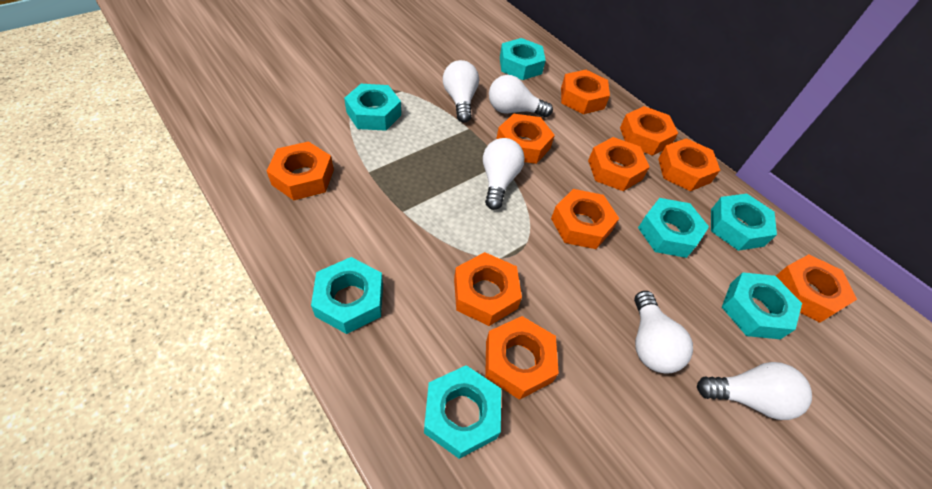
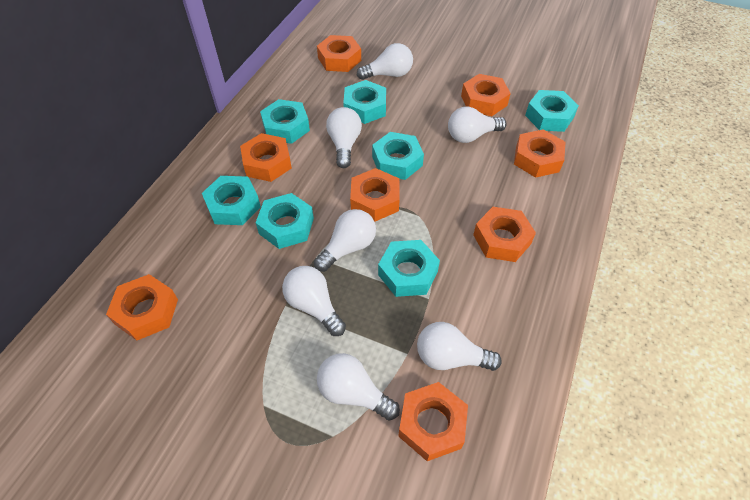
orange nut: [267,141,334,200] [454,252,522,326] [485,316,559,400] [497,114,555,164] [551,189,619,249] [561,70,610,114] [588,137,649,191] [620,106,678,156] [658,138,720,191] [776,254,857,323] = 10 -> [106,274,178,340] [240,133,292,182] [317,35,361,72] [350,168,400,222] [398,382,468,461] [461,74,511,116] [473,207,536,262] [514,129,565,178] = 8
white light bulb: [443,60,479,123] [483,138,525,210] [489,75,553,117] [634,291,693,374] [697,362,812,420] = 5 -> [282,266,346,336] [314,209,376,272] [317,353,400,421] [326,107,362,168] [357,43,413,80] [417,322,502,371] [448,107,507,143] = 7

